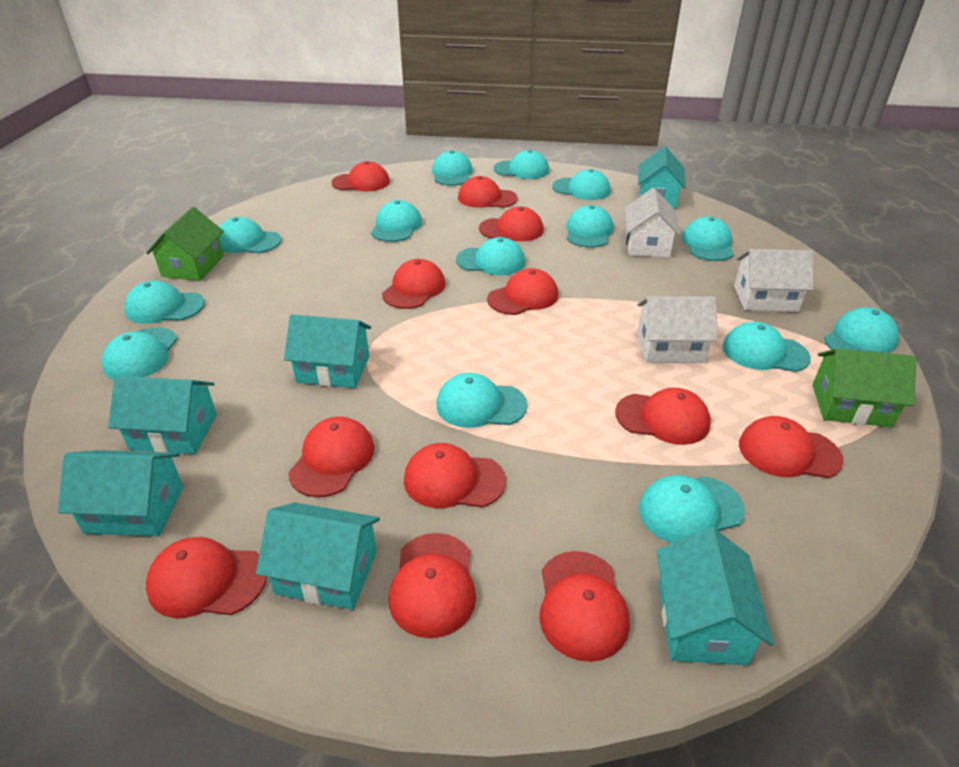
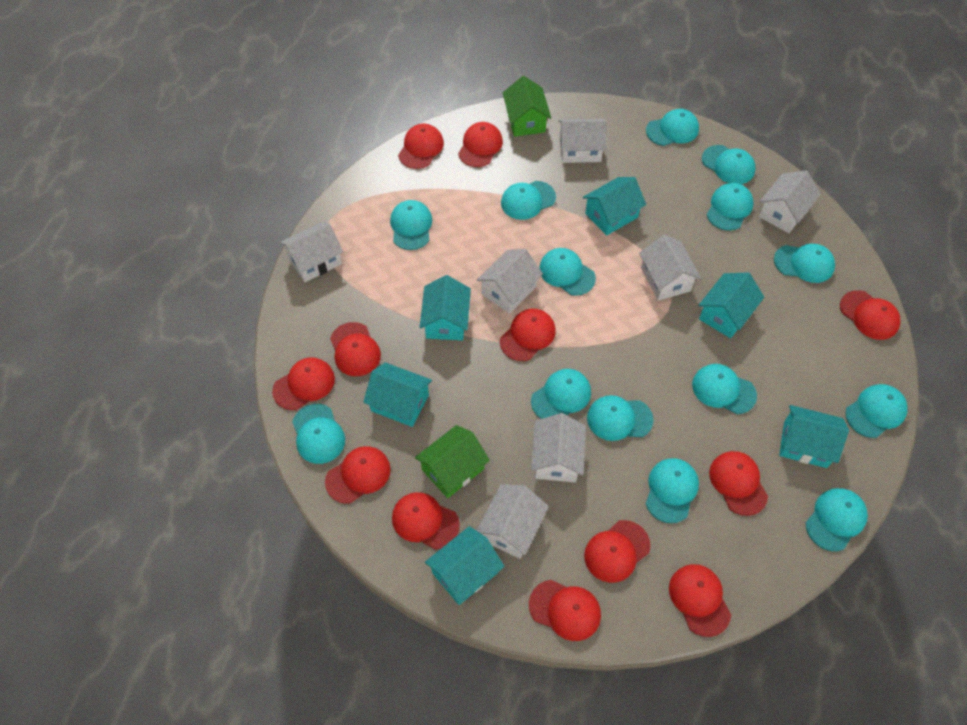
white house: [625,188,681,258] [637,297,718,363] [734,249,814,312] = 3 -> [280,222,343,282] [477,249,543,314] [477,484,549,559] [531,413,586,482] [559,119,607,163] [639,234,701,301] [759,170,821,233] = 7

